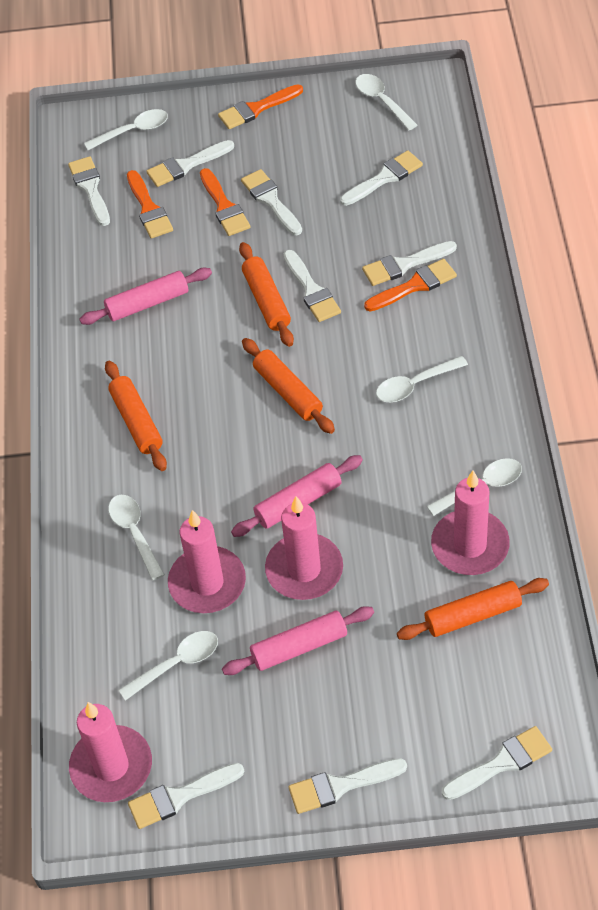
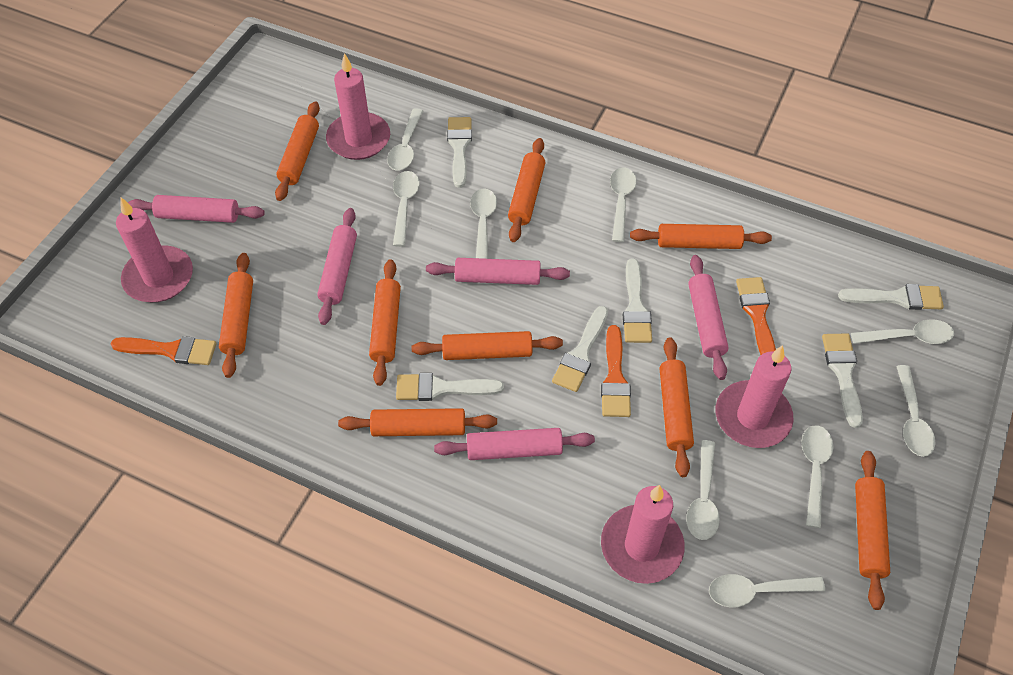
orange brush: [127,170,173,239] [200,168,251,236] [218,84,303,129] [364,259,457,311] = 4 -> [111,336,217,365] [601,325,631,417] [736,277,776,355] = 3
orange rolling pin: [105,361,167,471] [239,242,294,347] [242,338,335,434] [397,578,549,640] = 4 -> [219,253,253,378] [275,101,320,201] [338,408,497,436] [369,259,401,386] [411,331,563,360] [508,138,545,242] [630,224,772,249] [660,337,694,477] [855,451,890,610] = 9
pink rolling pin: [79,268,212,325] [222,606,374,675] [231,455,363,537] = 3 -> [128,195,265,223] [317,208,357,325] [426,258,570,285] [434,428,595,460] [688,255,729,380] = 5
white brush: [68,156,110,226] [128,763,244,829] [146,140,234,187] [241,169,302,235] [283,250,341,322] [288,758,407,814] [340,150,423,206] [362,241,457,286] [442,726,552,800] = 9 -> [396,373,504,401] [447,117,472,188] [552,306,608,392] [623,259,652,343] [822,334,863,428] [838,284,944,310] = 6
white spoon: [84,109,168,150] [108,495,165,581] [119,631,218,701] [356,74,417,130] [376,356,468,402] [427,458,522,516] = 6 -> [387,108,423,170] [393,171,420,247] [470,189,497,259] [610,167,637,242] [686,440,720,540] [709,574,825,607] [801,426,833,528] [851,319,954,344] [896,365,935,457] = 9

